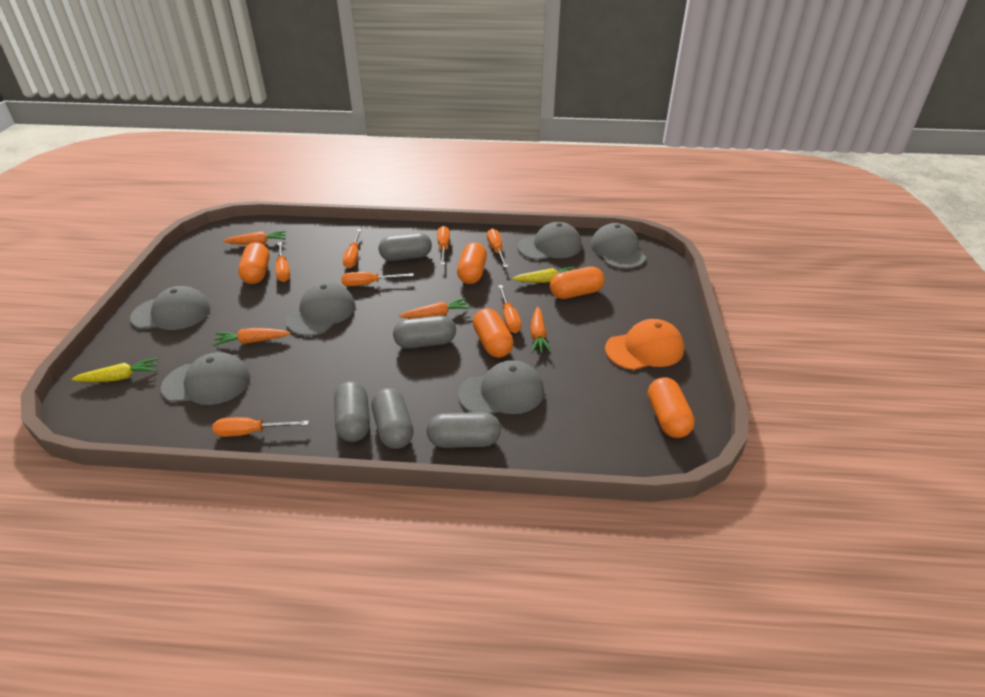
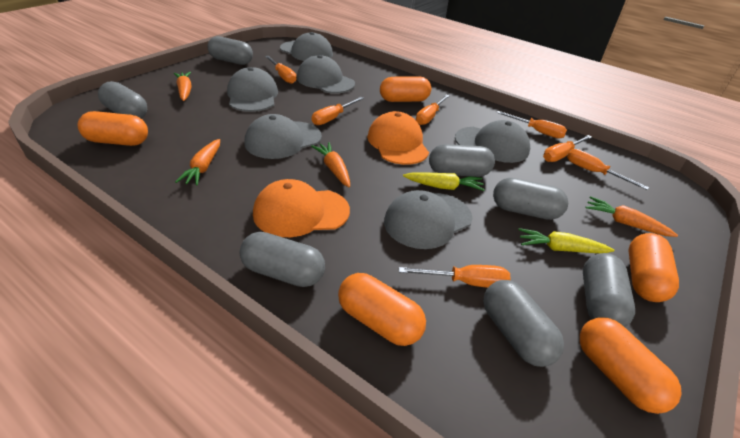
grey capsule: [334,381,370,442] [372,388,414,449] [379,233,432,261] [393,315,456,349] [426,412,501,448] = 5 -> [98,81,147,119] [207,36,253,65] [240,232,325,287] [429,144,495,177] [483,280,564,367] [493,178,568,220] [583,253,635,327] = 7
orange cap: [605,319,684,370] = 1 -> [253,179,350,237] [367,111,429,165] = 2

